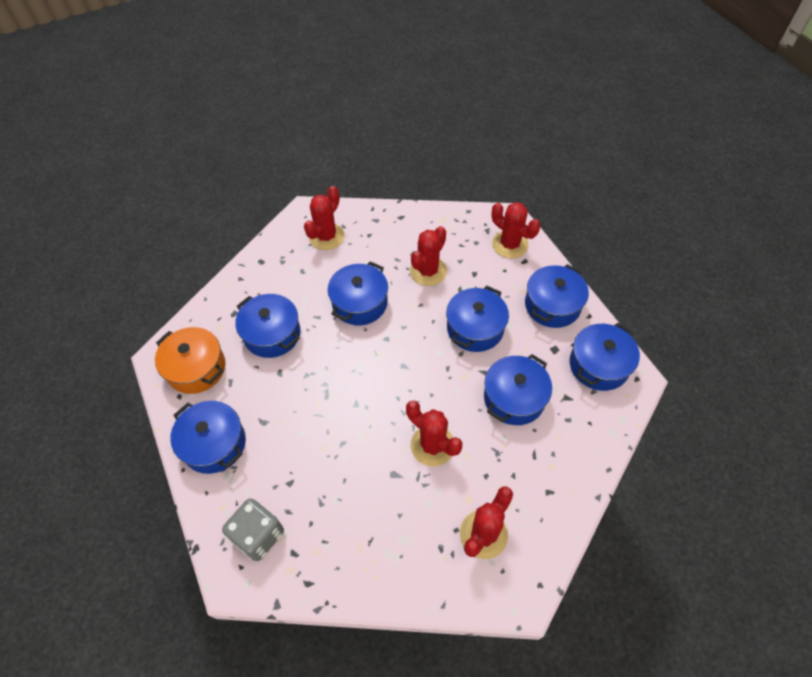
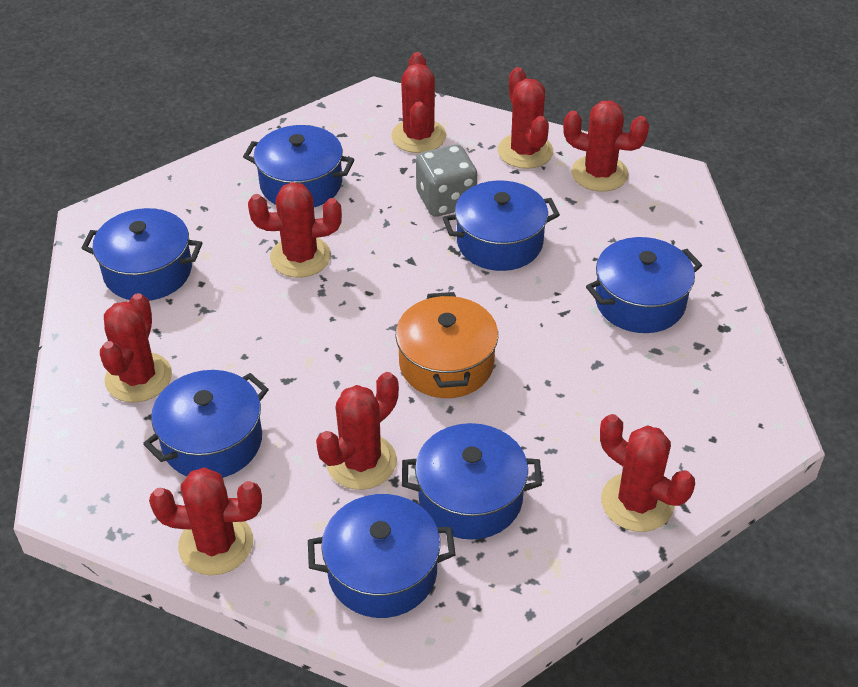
red cactus: [304,186,345,250] [406,400,462,466] [410,226,447,286] [460,487,513,559] [492,202,540,258] = 5 -> [100,293,172,402] [149,467,262,575] [248,182,342,278] [316,372,399,490] [391,52,446,153] [498,67,553,169] [563,101,649,192] [600,414,695,532] = 8

